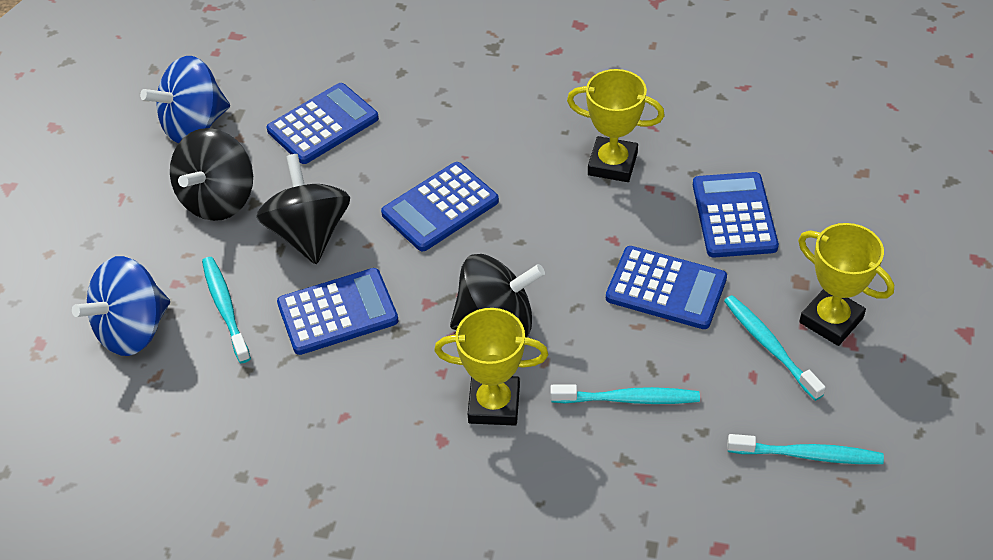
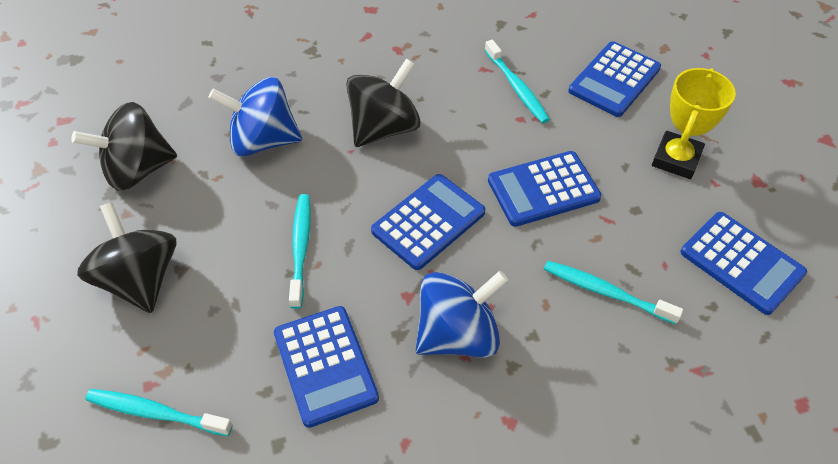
yellow trophy: [434,308,548,426] [567,69,665,182] [798,223,894,346] = 3 -> [652,68,736,179] = 1

